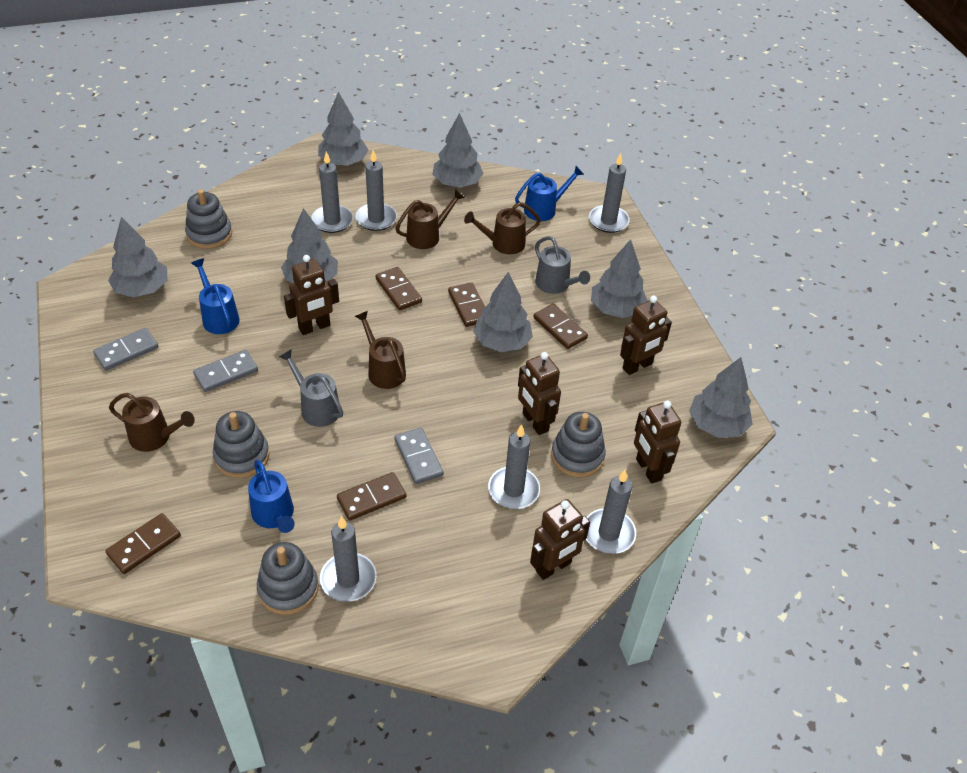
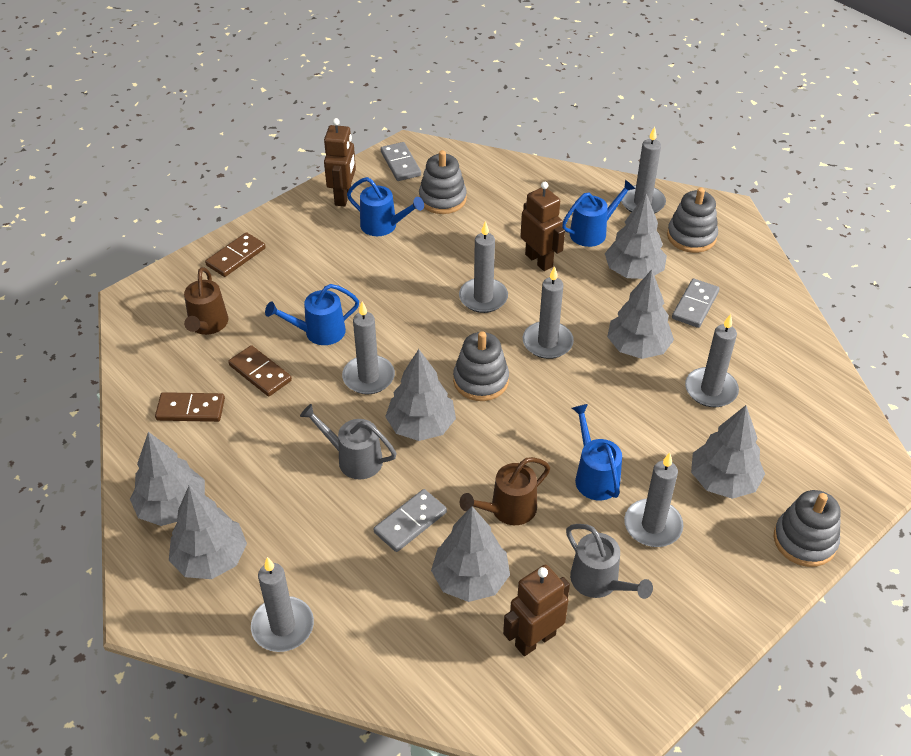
blue watering can: [191,258,240,334] [248,460,295,533] [515,166,584,221] = 3 -> [265,284,359,345] [347,177,424,236] [562,179,636,247] [572,404,622,500] = 4
brown domino: [105,513,181,574] [337,472,406,521] [376,267,422,310] [448,282,485,327] [534,304,588,349] = 5 -> [155,392,225,422] [205,232,266,277] [228,345,292,396] = 3
brown robot: [284,255,339,335] [518,352,561,435] [530,499,590,580] [620,296,672,375] [634,401,681,483] = 5 -> [324,118,356,206] [503,565,570,656] [521,182,565,271] = 3
brown watering can: [109,393,195,452] [355,311,406,389] [395,189,465,249] [464,202,541,254] = 4 -> [184,267,228,335] [460,457,550,525] = 2
grey candle: [311,151,353,233] [320,516,376,602] [355,150,397,231] [488,424,540,509] [586,470,636,554] [589,153,630,233] = 6 -> [251,557,314,652] [342,301,395,394] [459,221,508,313] [523,266,574,359] [621,127,666,214] [624,453,683,547] [685,314,739,407] = 7

